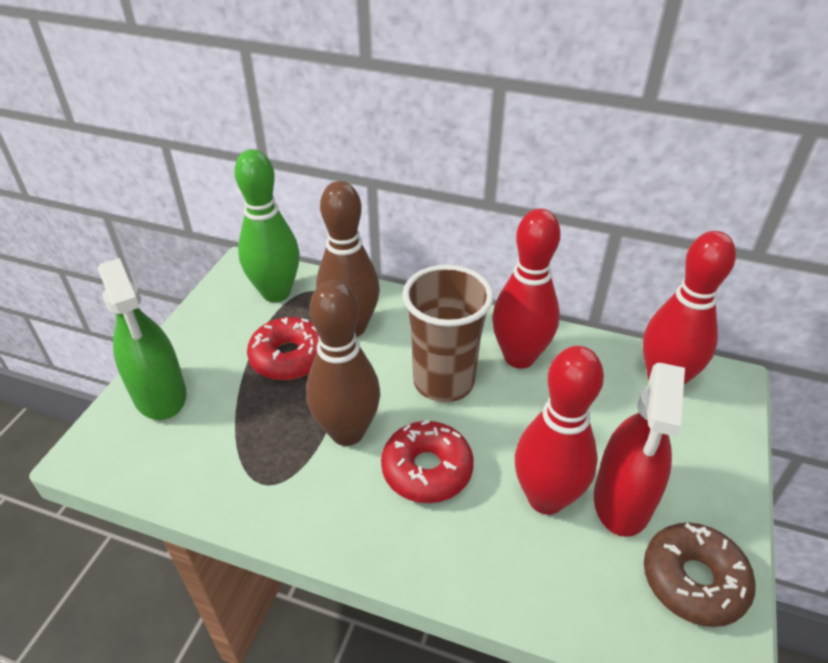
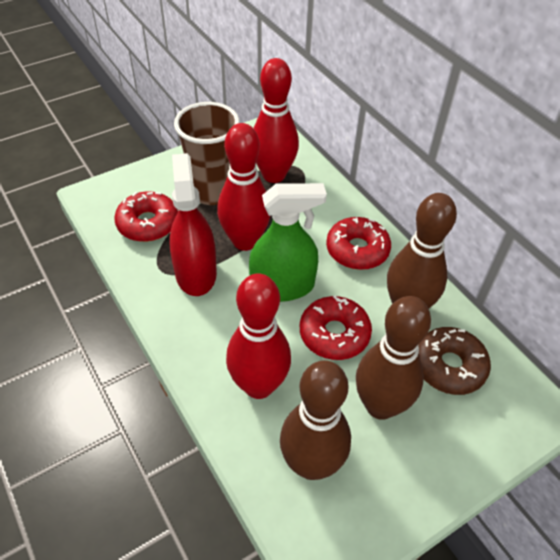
brown bowling pin: [306,280,380,446] [316,181,380,337] = 2 -> [280,360,351,480] [356,296,431,420] [387,193,457,309] = 3
green bowling pin: [234,149,300,302] = 1 -> none = 0
red donut: [247,317,319,380] [381,420,474,503] = 2 -> [114,191,178,242] [300,296,372,360] [326,217,391,270] = 3

